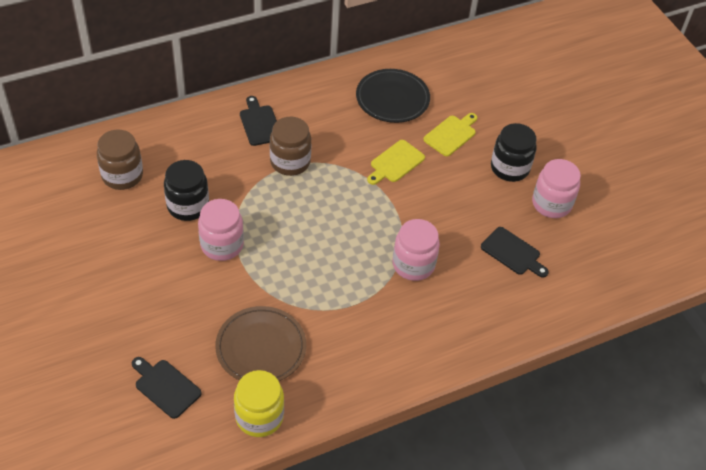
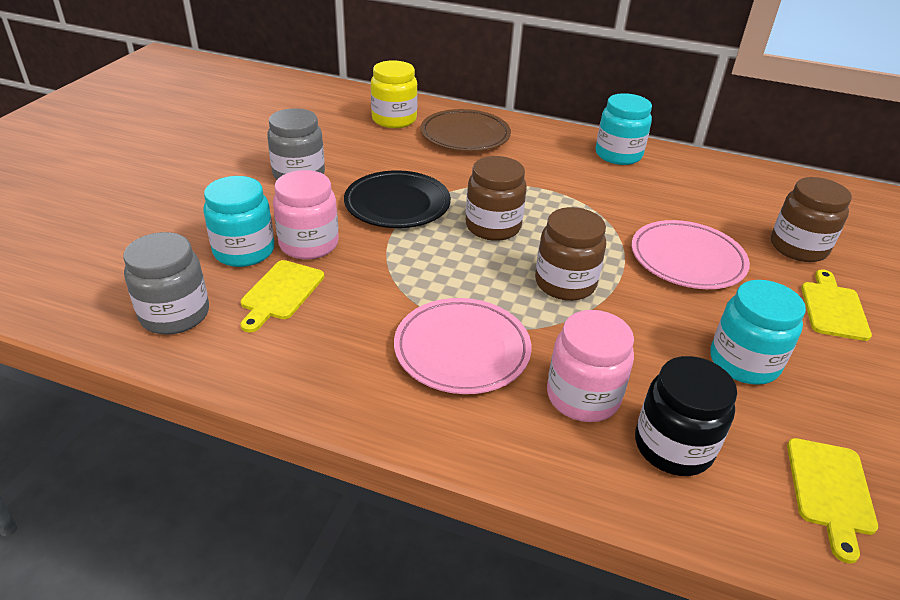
black cutting board: [132,357,202,419] [240,96,277,146] [481,227,549,278] = 3 -> none = 0
black jar: [164,160,209,221] [491,123,537,182] = 2 -> [635,356,737,476] = 1
brown jar: [97,130,143,190] [270,117,311,176] = 2 -> [466,156,527,241] [535,207,606,301] [771,177,852,262] = 3
grey jar: none = 0 -> [123,232,209,335] [267,108,325,180] = 2
pink jar: [198,199,244,261] [392,219,440,281] [532,159,581,218] = 3 -> [273,170,339,259] [547,310,634,422] = 2
pink plate: none = 0 -> [394,298,531,394] [632,220,750,289] = 2
turquoise jar: none = 0 -> [203,176,274,267] [596,93,652,165] [710,280,806,385] = 3
yellow cutting board: [367,140,425,185] [424,113,477,156] = 2 -> [241,260,324,332] [787,438,878,563] [801,269,872,341] = 3

